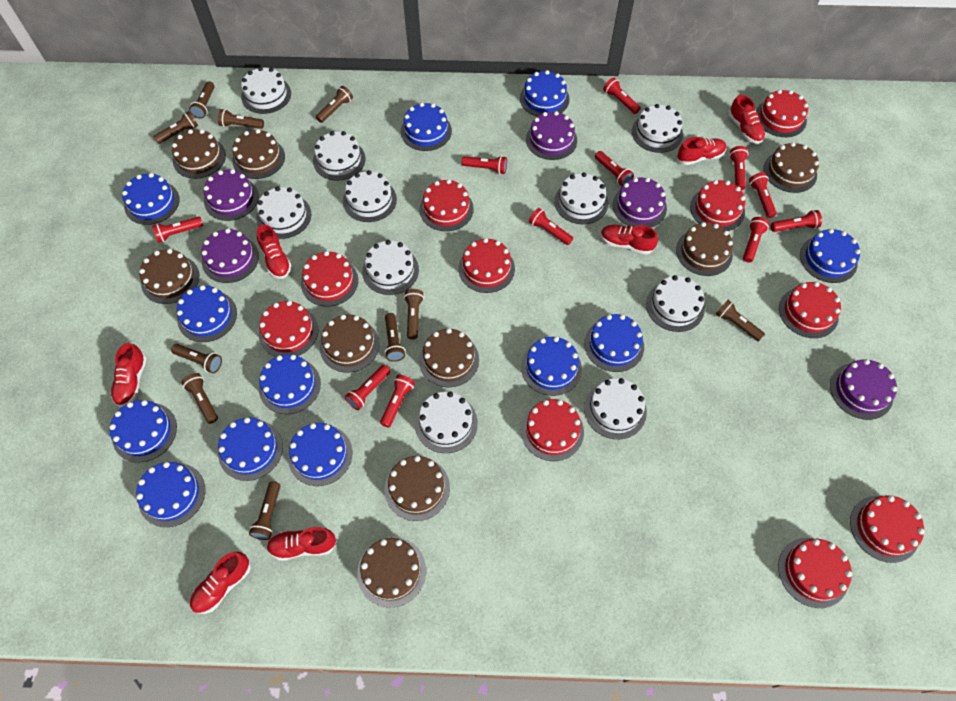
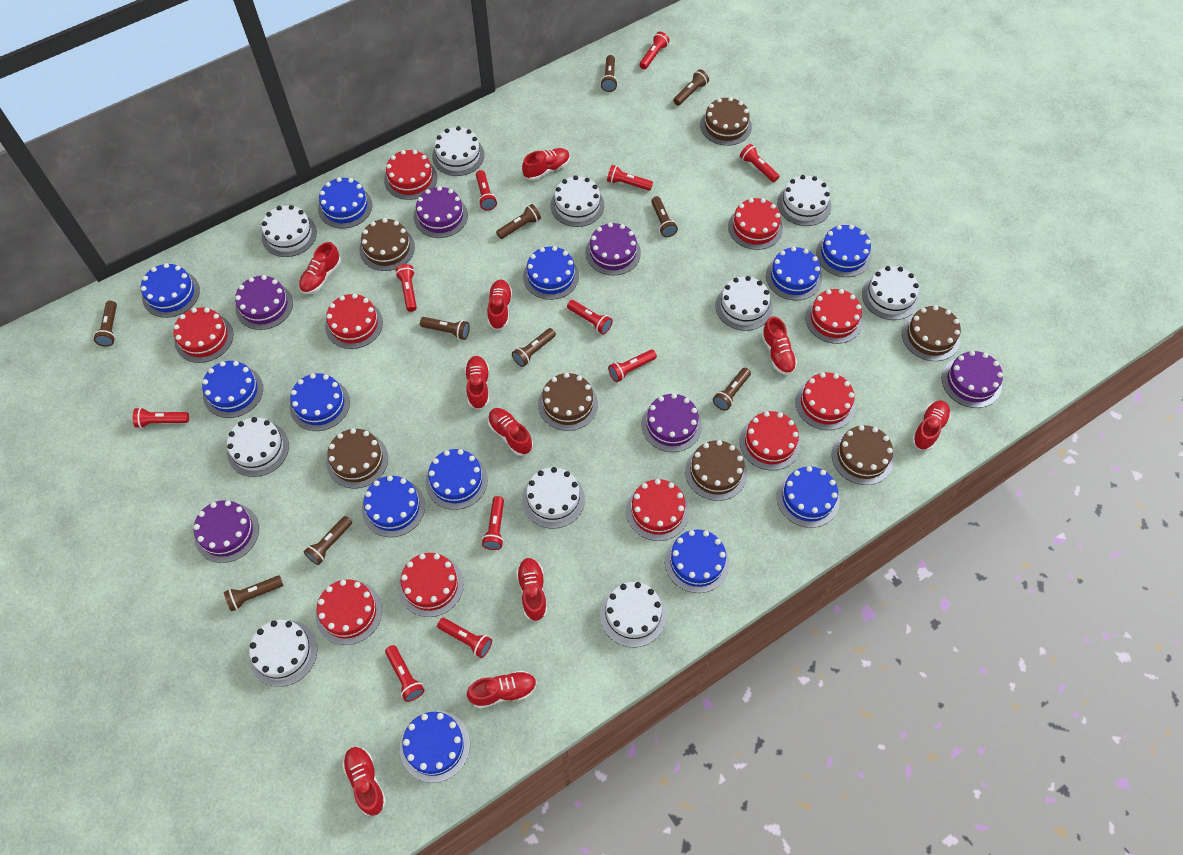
brown cake: [139,249,199,304] [172,129,226,179] [232,129,285,179] [320,315,380,372] [357,537,426,607] [385,456,450,521] [419,328,479,387] [676,222,733,276] [763,142,819,193] = 9 -> [326,428,388,488] [359,218,415,271] [538,373,598,431] [685,440,747,501] [700,97,752,146] [832,425,894,485] [902,305,961,361] = 7
purple cake: [201,228,259,283] [203,169,259,221] [526,111,577,160] [612,177,667,228] [830,359,897,420] = 5 -> [194,500,259,563] [235,275,293,330] [414,186,468,238] [585,223,641,276] [642,393,702,452] [942,351,1003,408] = 6
red shoe: [111,343,147,407] [190,552,251,614] [257,224,292,279] [267,527,337,561] [600,225,658,254] [677,137,726,165] [729,95,765,144] = 7 -> [299,242,341,294] [342,747,386,816] [465,356,489,410] [467,670,537,709] [487,280,512,330] [488,408,533,456] [516,558,548,622] [522,148,570,181] [761,317,797,375] [912,400,951,451] = 10

